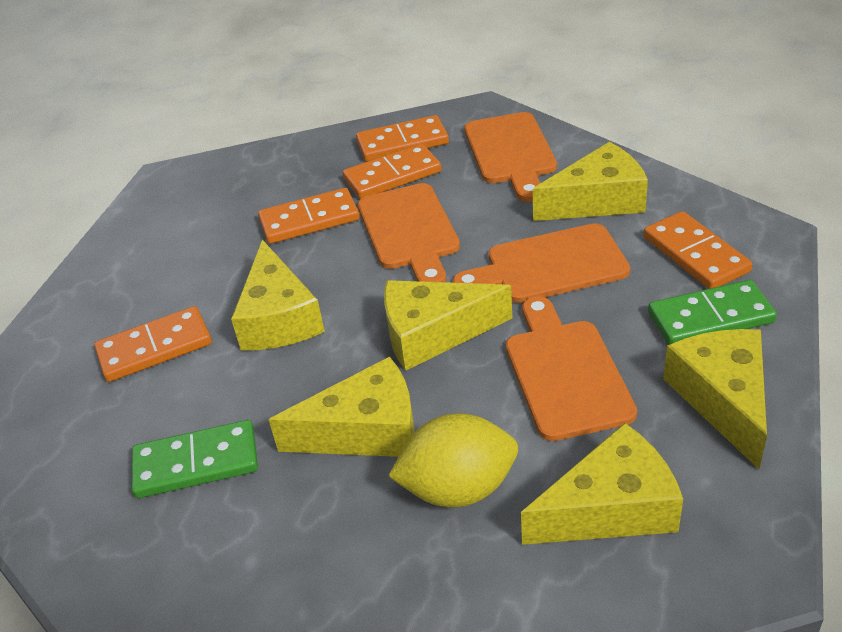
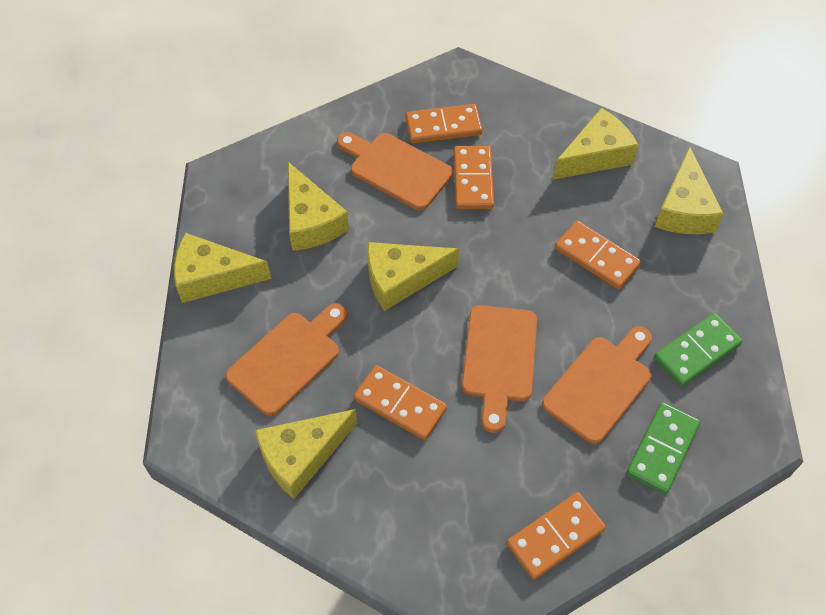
yellow lemon: [388,413,518,507] = 1 -> none = 0

